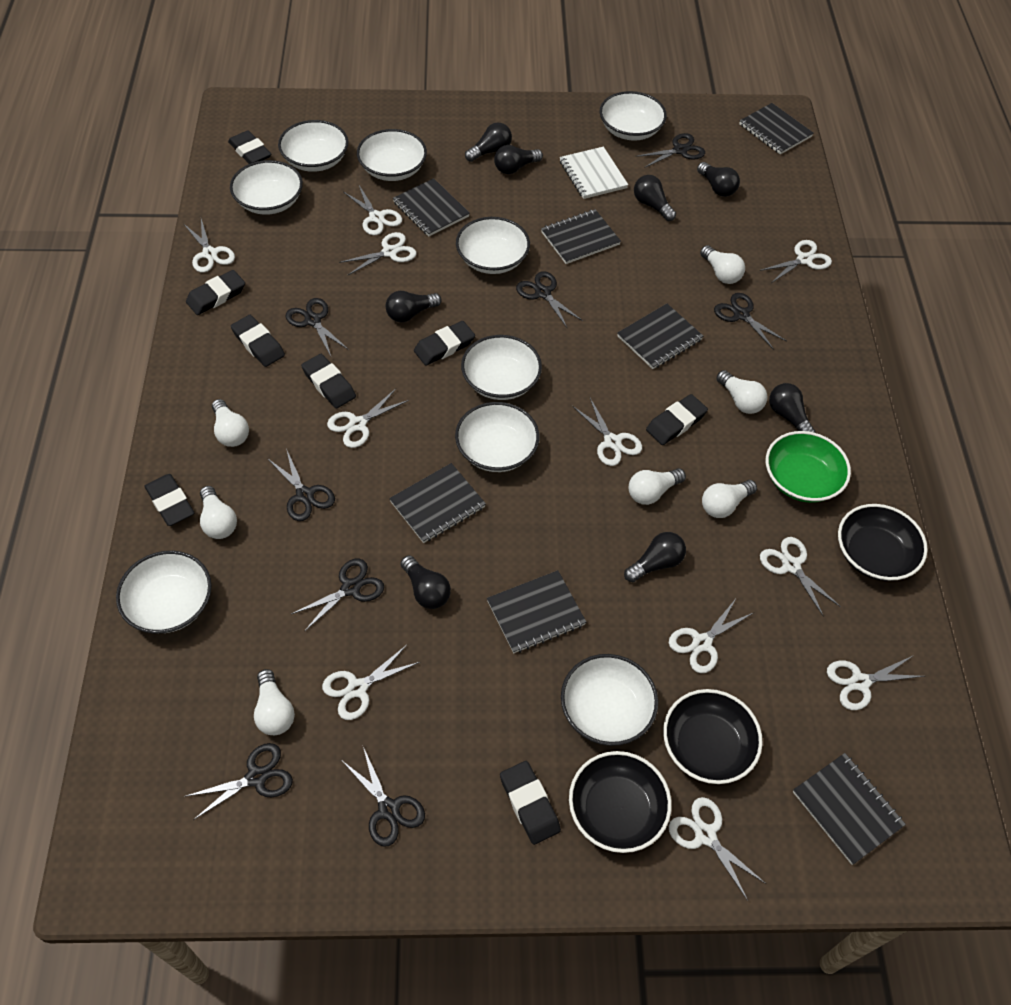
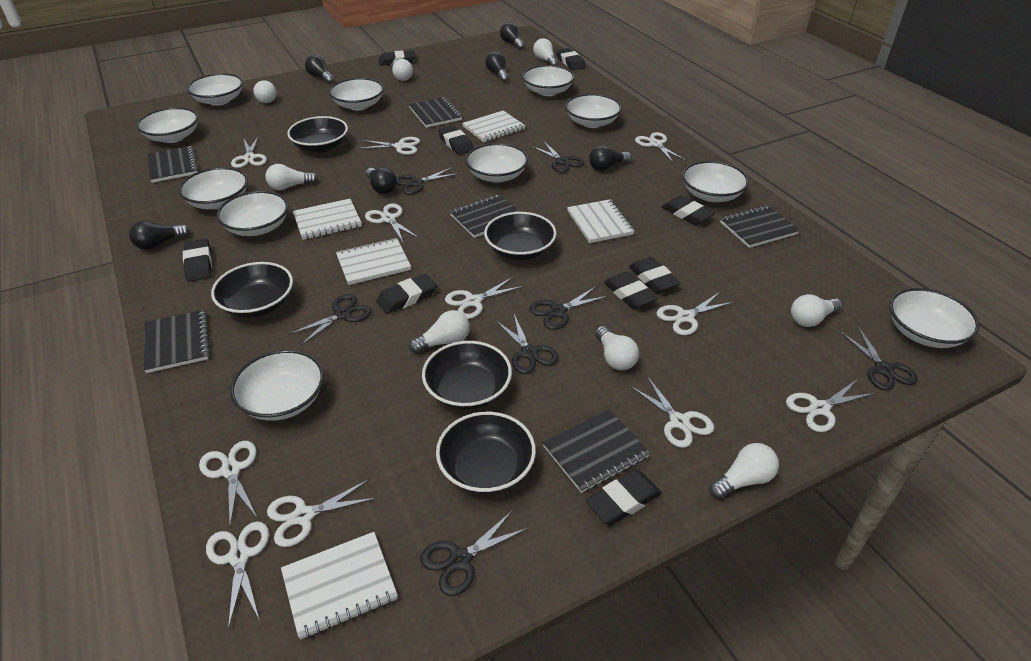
black bowl: [569,751,672,853] [663,689,763,784] [838,504,928,581] = 3 -> [211,262,293,318] [287,116,348,153] [422,341,512,410] [436,412,536,494] [484,212,556,260] = 5
black eraser: [145,474,194,526] [186,270,245,315] [228,130,271,164] [231,315,285,367] [301,354,356,408] [414,321,475,366] [500,761,561,845] [646,394,708,445] = 8 -> [183,238,212,282] [376,274,437,314] [379,50,416,66] [438,125,474,155] [556,48,586,70] [585,470,662,525] [604,272,658,309] [629,257,680,293] [662,196,715,225] = 9
black light bulb: [386,291,442,322] [401,555,451,609] [465,122,512,162] [494,145,543,174] [624,532,686,582] [634,175,676,221] [697,162,740,197] [769,383,816,433] = 8 -> [129,221,190,250] [305,55,334,84] [366,168,397,194] [486,52,509,82] [500,22,525,50] [589,145,631,171] = 6
black notebook: [389,463,486,543] [393,178,470,236] [487,570,586,653] [541,209,621,264] [617,304,703,369] [739,103,814,154] [793,753,906,865] = 7 -> [144,310,210,373] [147,146,199,183] [409,97,462,128] [450,194,520,238] [543,409,650,493] [720,205,800,248] = 6
black scissors: [184,743,293,820] [267,448,335,521] [285,298,349,356] [292,559,384,632] [342,747,425,847] [516,271,583,327] [635,133,705,168] [714,293,787,350] = 8 -> [289,294,372,346] [396,167,460,195] [420,510,529,596] [495,314,559,374] [529,286,608,330] [532,142,585,173] [840,327,918,391] = 7
green bowl: [766,431,851,503] = 1 -> none = 0
white bowl: [116,551,212,633] [230,160,303,215] [278,120,348,172] [357,129,427,181] [455,402,539,472] [456,217,530,274] [461,335,542,400] [561,654,658,746] [600,91,667,141] = 9 -> [137,107,198,143] [179,167,248,209] [187,73,243,106] [217,191,289,236] [230,350,324,421] [329,78,384,110] [465,143,528,183] [522,65,575,96] [565,94,622,128] [682,161,749,202] [890,288,979,348] = 11
white light bulb: [200,486,237,539] [212,399,249,447] [254,669,295,735] [629,468,686,505] [700,245,745,284] [702,480,757,518] [716,370,768,414] = 7 -> [253,80,276,103] [265,164,318,190] [391,59,413,81] [409,310,470,353] [533,38,558,66] [595,326,639,370] [709,443,779,499] [791,294,842,327] = 8
white notebook: [560,147,628,199] = 1 -> [281,532,398,640] [293,199,362,240] [336,238,411,285] [462,110,525,142] [567,199,635,243] = 5

